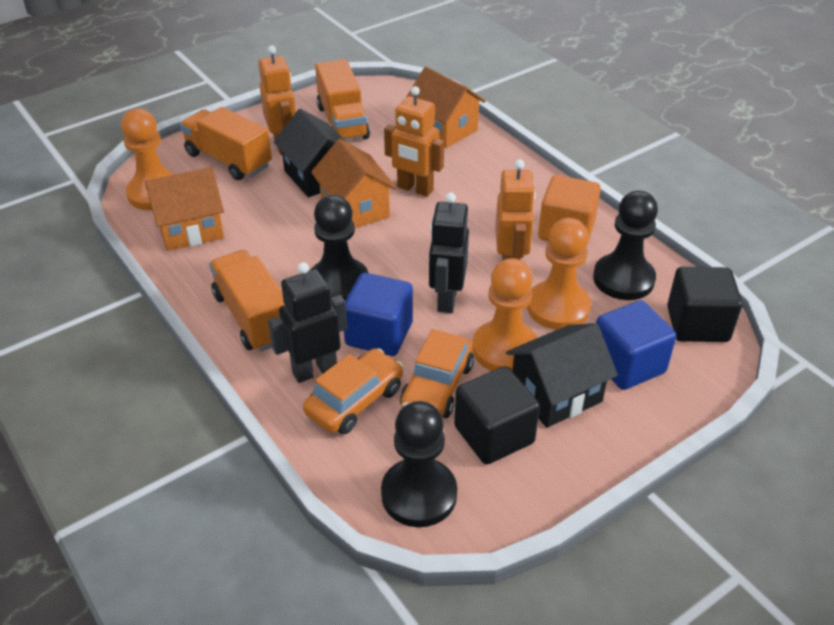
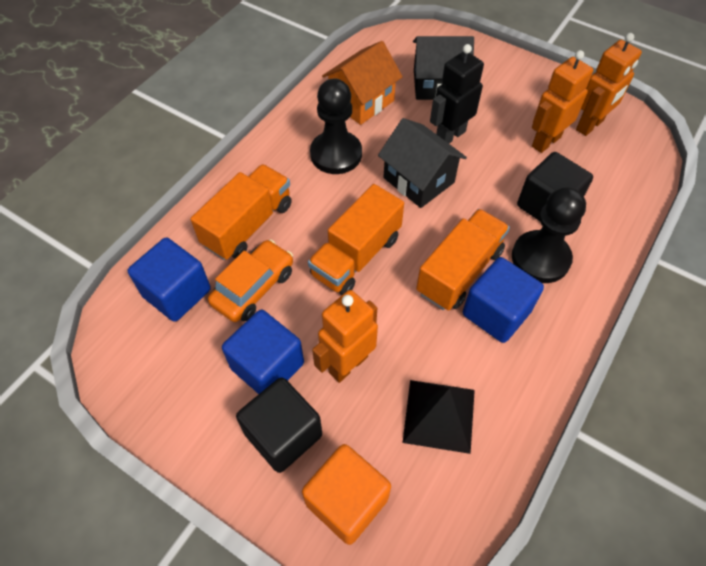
black pawn: [311,195,368,300] [381,401,457,527] [593,190,658,300] = 3 -> [310,79,362,174] [512,187,586,283] = 2
black pyramid: none = 0 -> [403,380,475,454] = 1
black robot: [268,262,347,383] [429,192,469,313] = 2 -> [430,44,484,143] = 1
blue cube: [344,273,413,356] [596,300,676,390] = 2 -> [127,238,211,322] [222,310,304,394] [463,257,544,343] = 3
orange car: [303,348,404,434] [400,329,474,418] = 2 -> [208,239,293,322] = 1
orange house: [145,167,224,251] [311,139,397,228] [407,67,486,148] = 3 -> [322,41,403,125] = 1
orange pawn: [121,109,175,210] [472,258,537,371] [527,218,591,330] = 3 -> none = 0

